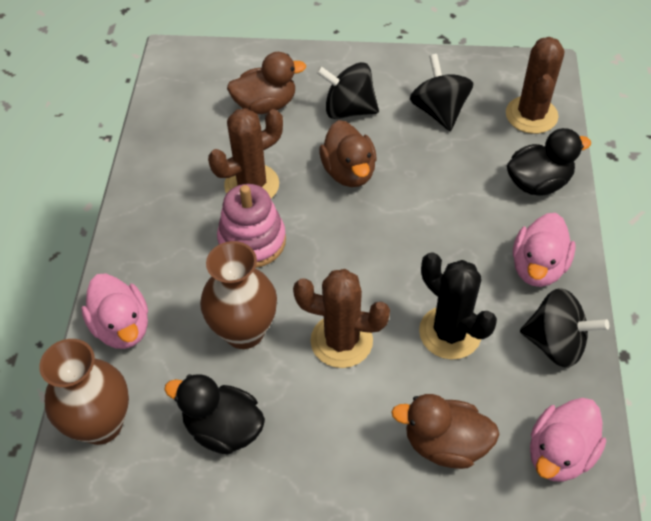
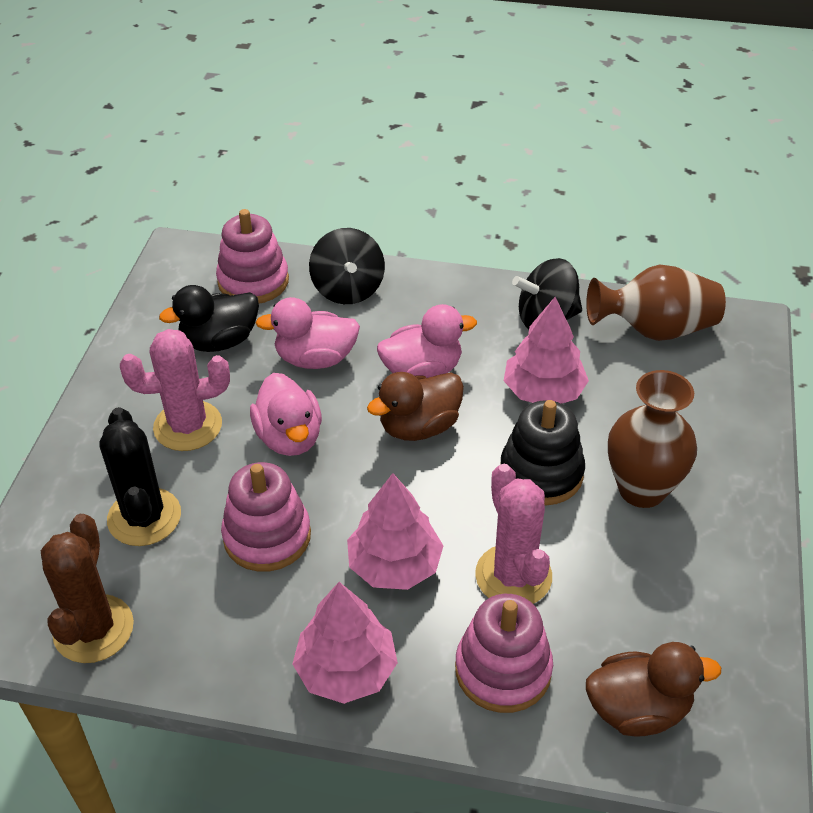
black duck: [164,374,265,455] [507,128,591,196] = 2 -> [159,285,259,352] = 1
black spinning top: [316,62,379,119] [410,54,473,131] [520,288,609,368] = 3 -> [309,228,385,304] [512,258,582,329] = 2
black stacking toy: none = 0 -> [500,400,585,505] = 1
brown cactus: [208,108,283,199] [293,269,390,368] [506,37,564,134] = 3 -> [41,514,134,663] = 1
brown duck: [227,52,306,114] [319,120,377,187] [391,394,500,469] = 3 -> [367,372,464,441] [586,642,721,736] = 2
pink cactus: none = 0 -> [120,329,230,451] [475,464,552,604] = 2
pink stacking toy: [217,184,286,268] = 1 -> [216,209,289,304] [221,462,311,572] [455,594,553,713] = 3
pink tree: none = 0 -> [293,582,398,704] [347,473,443,590] [504,297,589,404] = 3

